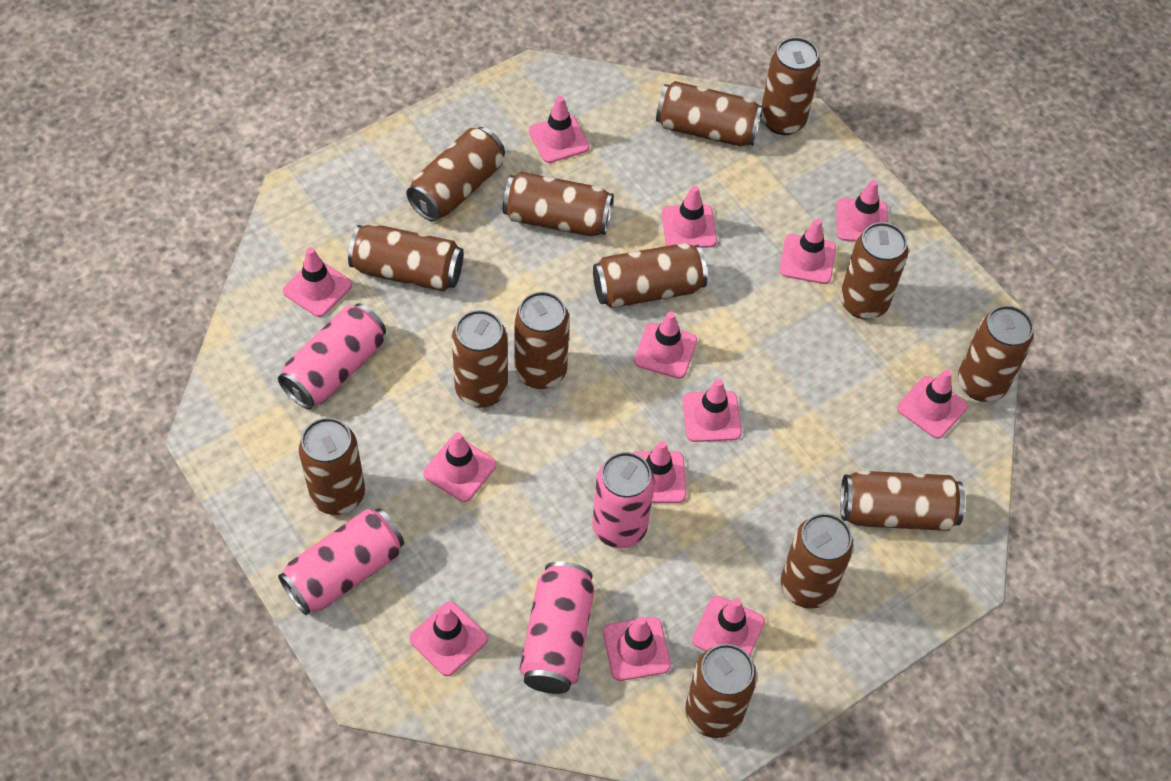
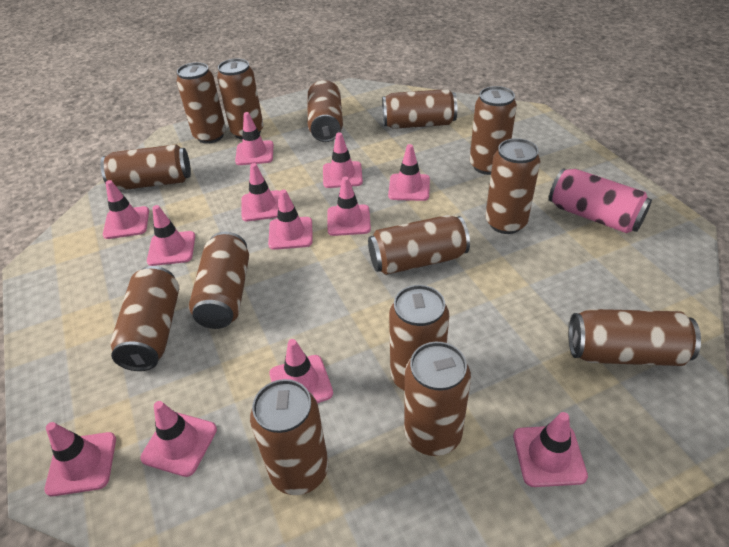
pink can: [278,303,386,409] [278,508,404,615] [520,561,594,694] [592,452,655,548] = 4 -> [549,168,652,233] = 1
pink traffic cone: [283,247,352,317] [409,602,488,676] [423,432,496,502] [529,96,589,163] [603,617,671,681] [632,441,686,503] [634,312,697,379] [662,186,717,248] [682,379,742,442] [692,596,765,656] [780,219,836,284] [836,180,888,242] [897,370,968,439] = 13 -> [44,422,116,496] [103,180,149,239] [140,401,217,477] [147,205,195,266] [235,112,274,165] [242,163,280,221] [268,190,313,250] [269,339,333,403] [323,132,363,188] [328,177,371,236] [388,144,430,201] [513,412,588,487] = 12

